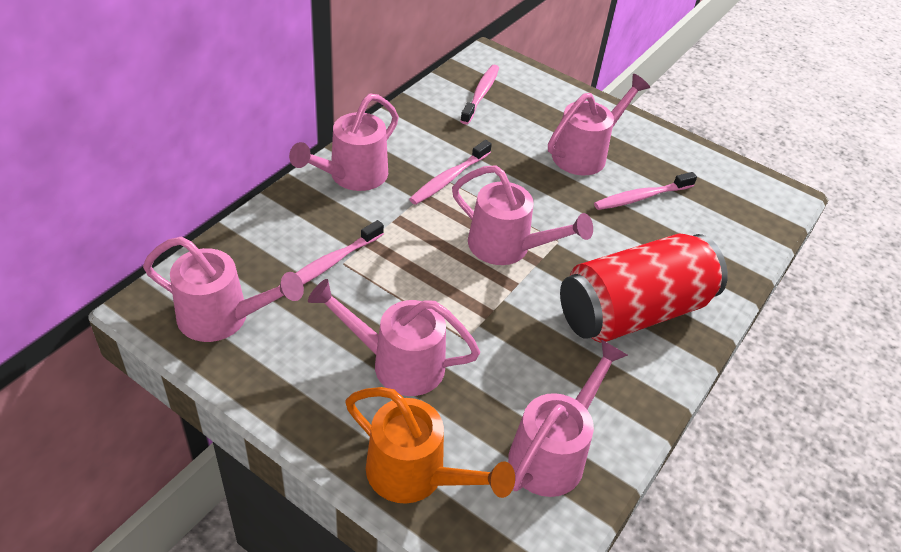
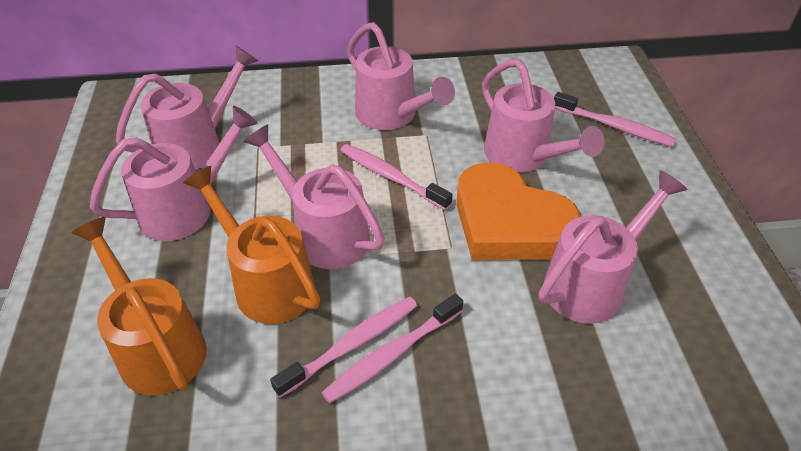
orange heart: none = 0 -> [456,162,581,260] = 1
orange watering can: [345,387,515,504] = 1 -> [71,217,207,396] [183,166,320,324] = 2
red can: [560,234,728,343] = 1 -> none = 0

